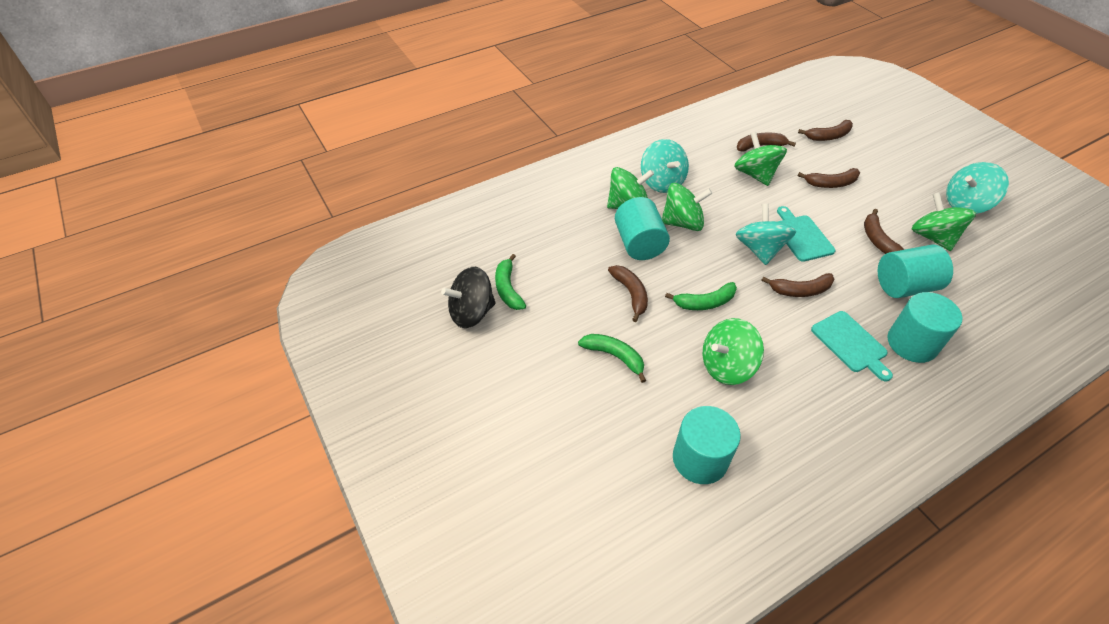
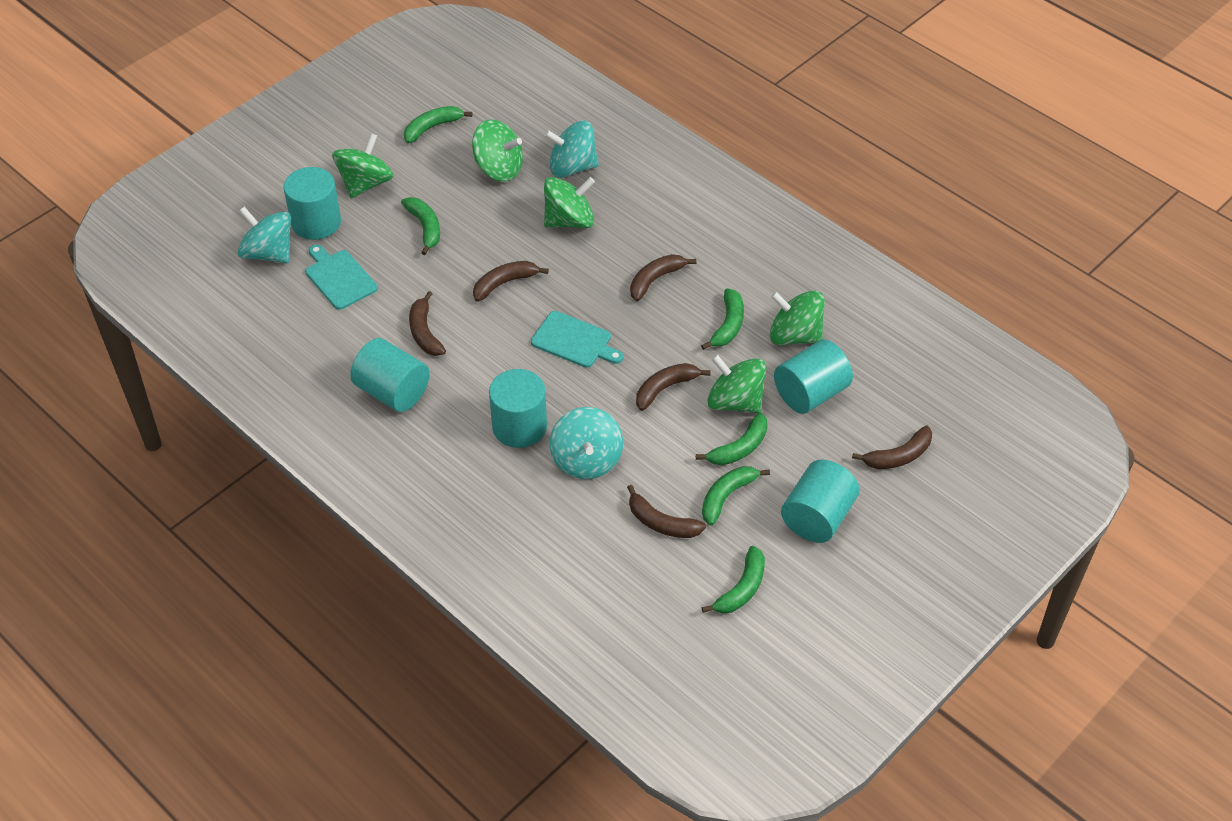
black spinning top: [441,267,496,328] = 1 -> none = 0
green banana: [495,254,526,310] [578,334,646,383] [665,282,737,310] = 3 -> [401,197,440,255] [404,106,473,143] [696,413,768,465] [701,288,744,350] [702,466,770,525] [702,546,765,614] = 6
turquoise cylinder: [615,197,670,260] [673,406,741,484] [878,244,953,298] [888,292,963,363] = 4 -> [284,167,341,240] [350,338,430,412] [489,369,547,448] [774,339,853,414] [781,459,860,543] = 5

